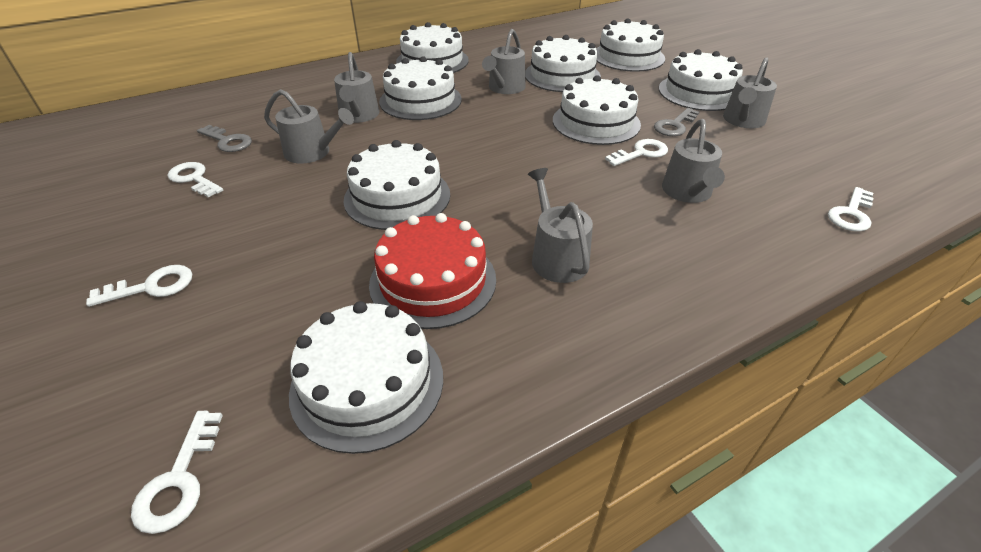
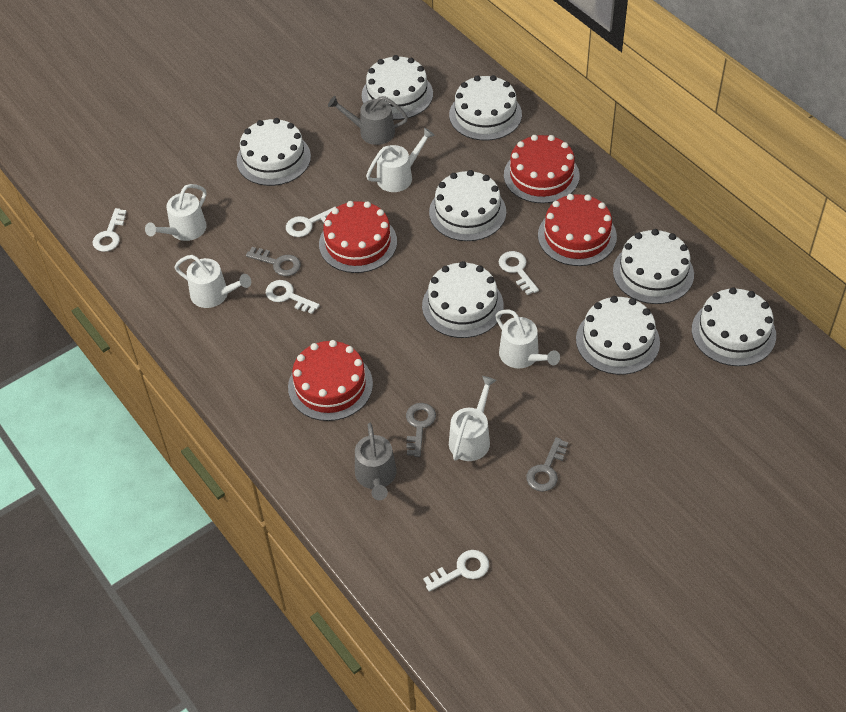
grey key: [197,125,252,152] [654,108,699,136] = 2 -> [246,247,301,276] [406,403,436,457] [526,437,568,492] = 3
grey watering can: [264,89,354,164] [334,52,379,123] [482,29,526,94] [528,168,593,283] [662,119,725,203] [723,57,777,128] = 6 -> [328,96,408,145] [355,423,397,500] = 2
red cake: [369,213,496,329] = 1 -> [288,340,373,421] [319,201,397,273] [504,135,580,203] [538,194,617,266] = 4
white watering can: none = 0 -> [145,184,207,241] [174,255,251,308] [366,127,435,192] [449,376,497,461] [495,310,560,368] = 5

